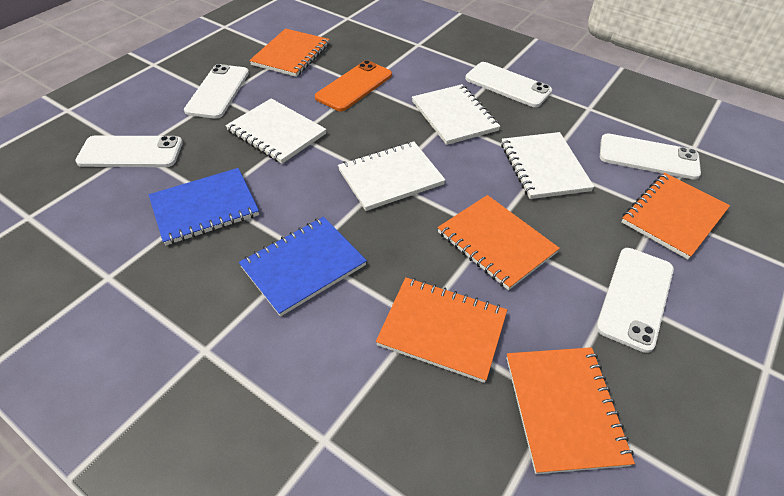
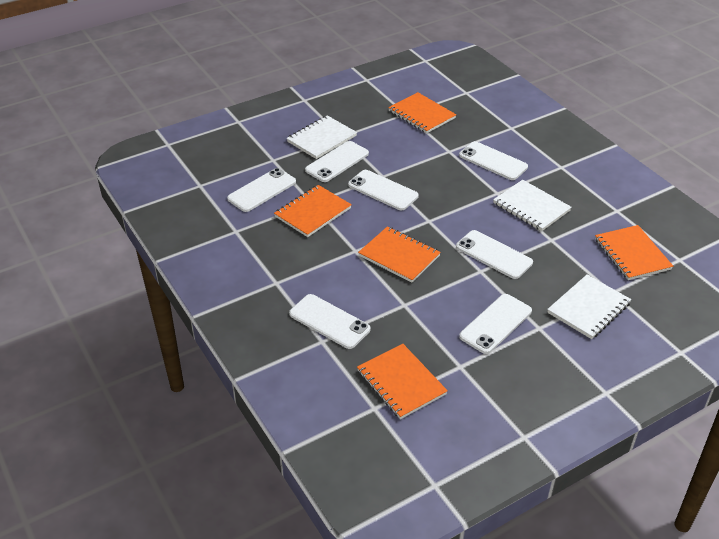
blue notebook: [149,168,259,245] [239,217,367,317] = 2 -> none = 0
orange phone: [315,60,392,111] = 1 -> none = 0
white notebook: [225,98,326,164] [338,141,445,211] [412,84,500,145] [501,132,594,199] = 4 -> [286,115,357,159] [493,180,572,231] [547,275,632,339] = 3
white phone: [75,136,183,167] [184,64,249,119] [465,62,552,107] [596,248,674,353] [600,133,701,180] = 5 -> [227,168,296,212] [289,294,370,349] [305,141,369,182] [348,170,419,210] [456,230,533,279] [459,141,528,180] [459,294,532,354] = 7

